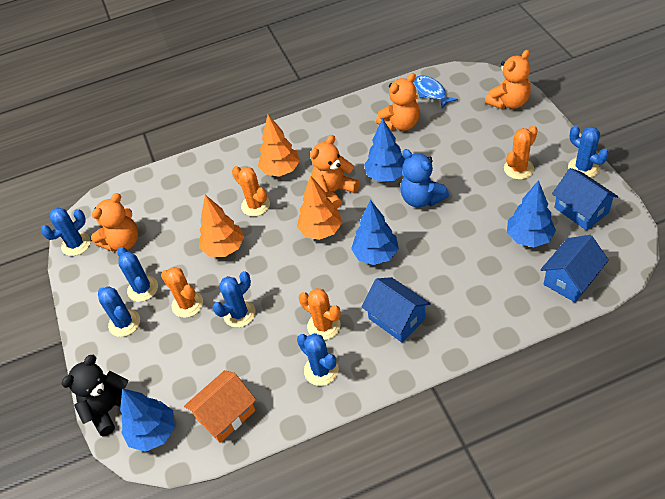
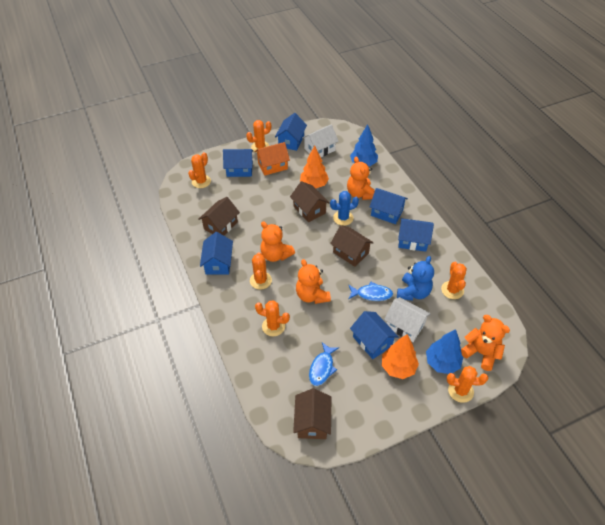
black teddy bear: [61,355,128,436] = 1 -> none = 0
blue cactus: [41,207,90,256] [98,286,140,337] [117,247,158,302] [212,271,256,328] [297,333,339,386] [568,126,609,178] = 6 -> [330,191,359,226] = 1
blue fish: [414,75,458,108] = 1 -> [309,342,339,386] [348,282,393,301] = 2
blue house: [362,277,431,343] [540,235,609,303] [552,168,619,231] = 3 -> [200,232,233,275] [223,149,253,177] [275,113,307,151] [350,311,399,359] [370,188,408,224] [398,218,434,252] = 6
blue tree: [120,388,175,452] [351,200,399,265] [364,118,406,182] [507,180,556,247] = 4 -> [350,124,378,166] [426,329,463,374] = 2
brown house: none = 0 -> [198,197,240,236] [290,181,330,222] [293,388,331,439] [330,225,374,267] = 4
orange cactus: [161,267,203,318] [232,166,270,216] [299,288,341,340] [504,125,538,180] = 4 -> [188,152,211,188] [246,120,271,153] [250,252,272,290] [255,300,290,336] [441,262,467,299] [447,366,488,403] = 6
orange tree: [199,195,244,257] [258,115,300,177] [297,175,342,240] = 3 -> [300,146,329,188] [382,334,419,379] = 2
white house: none = 0 -> [302,125,339,157] [384,297,431,342] = 2

